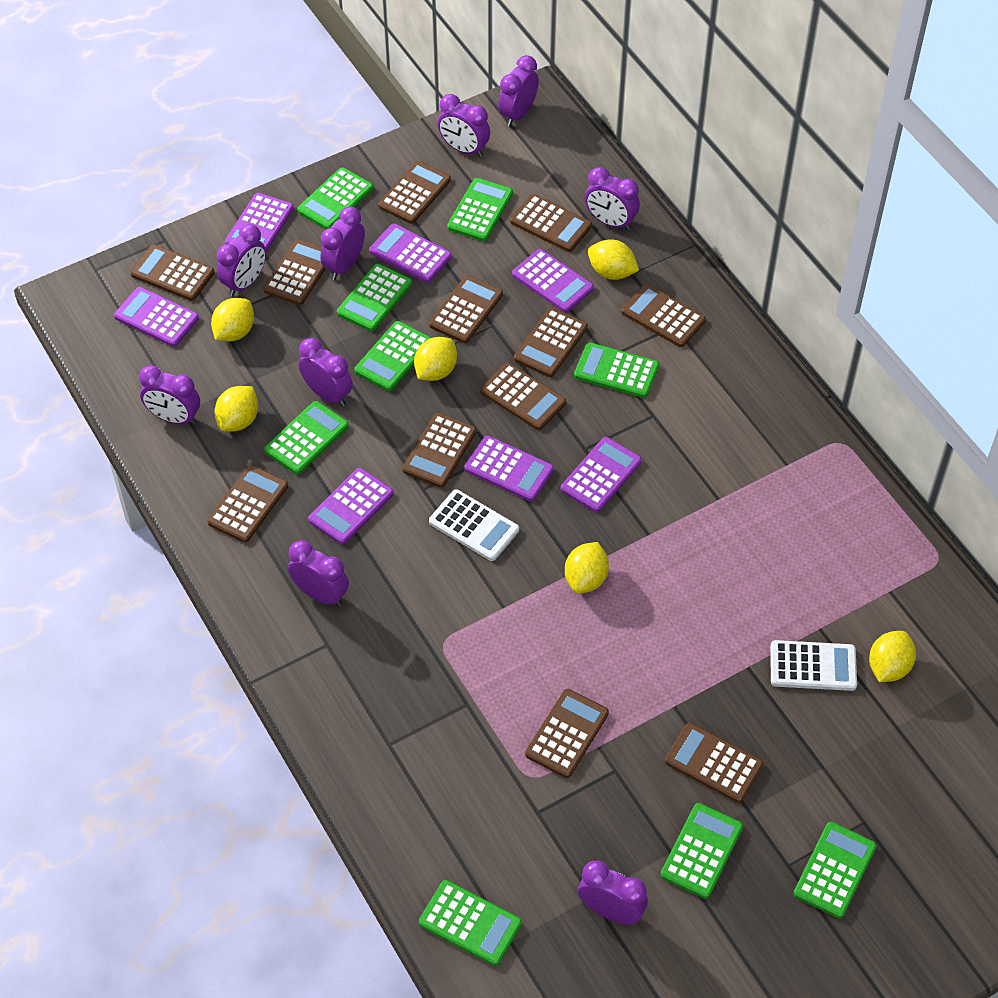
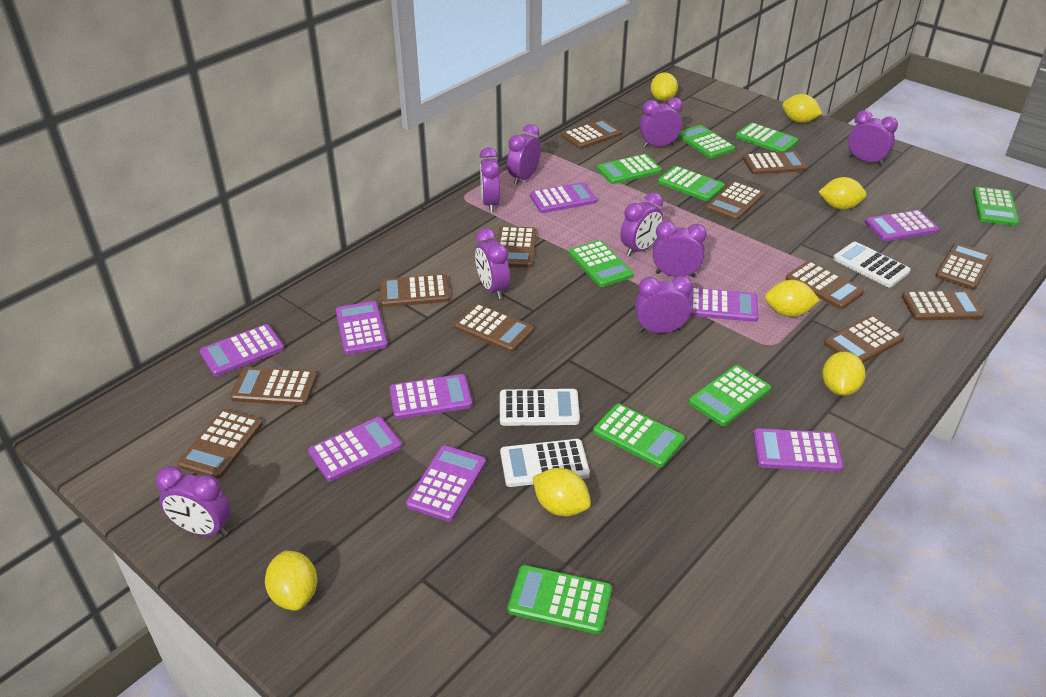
purple calculator: [114,287,199,347] [225,193,294,252] [308,468,394,545] [369,224,452,283] [464,436,554,501] [512,249,594,313] [561,437,642,512] = 7 -> [200,324,284,376] [308,417,402,481] [336,301,388,355] [389,374,472,419] [406,445,486,522] [530,182,597,213] [688,287,758,322] [753,428,843,472] [865,210,939,241] = 9
white calculator: [429,489,519,561] [770,640,857,691] = 2 -> [500,389,580,426] [500,439,590,487] [833,242,911,287] = 3
yellow lemon: [211,298,254,342] [215,386,258,432] [414,337,457,381] [565,542,609,593] [588,239,639,280] [869,631,916,682] = 6 -> [265,551,317,611] [532,468,591,516] [651,72,678,101] [765,280,820,317] [782,94,822,123] [819,177,866,210] [822,352,865,396] = 7

